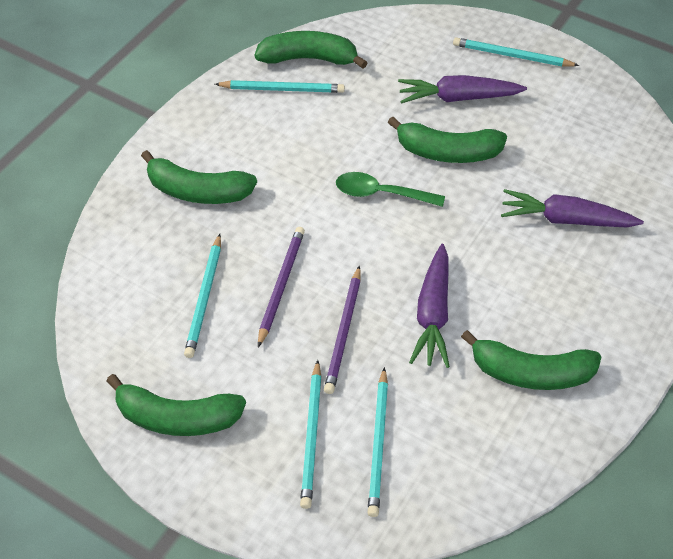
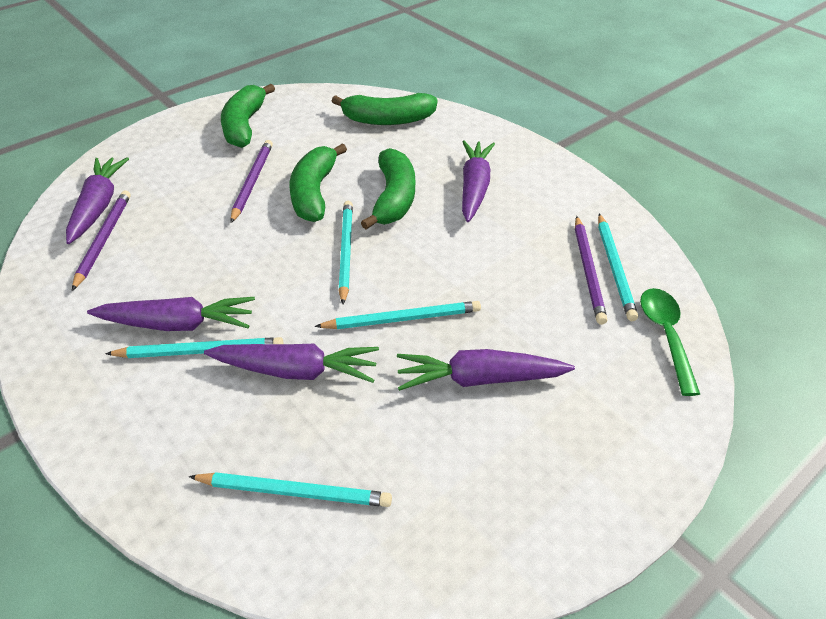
green banana: [106,374,246,436] [141,150,257,204] [255,31,368,69] [388,117,507,163] [461,330,601,390] = 5 -> [221,84,275,148] [289,144,347,222] [332,93,438,125] [361,148,415,230] = 4
purple carrot: [398,75,527,103] [409,244,450,368] [501,189,644,227] = 3 -> [66,157,129,244] [87,297,255,331] [204,344,379,383] [397,349,575,391] [462,141,495,222] = 5
purple pencil: [258,227,305,347] [324,265,361,394] = 2 -> [72,190,131,291] [230,140,273,223] [575,216,607,325] = 3

